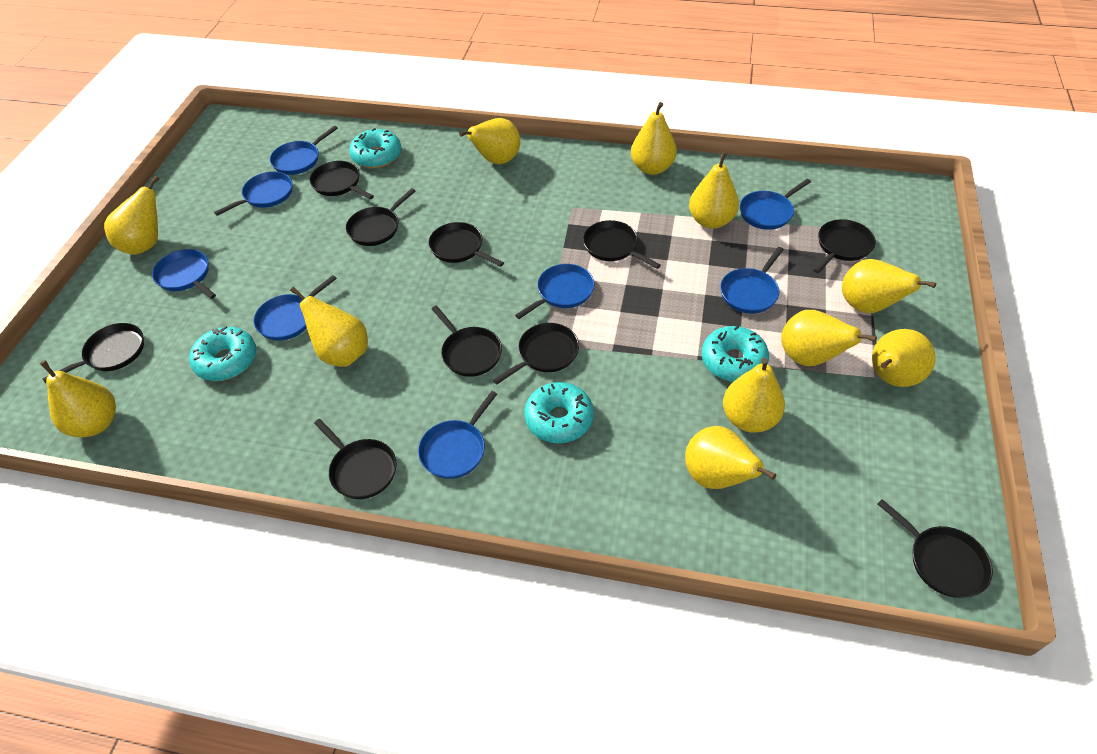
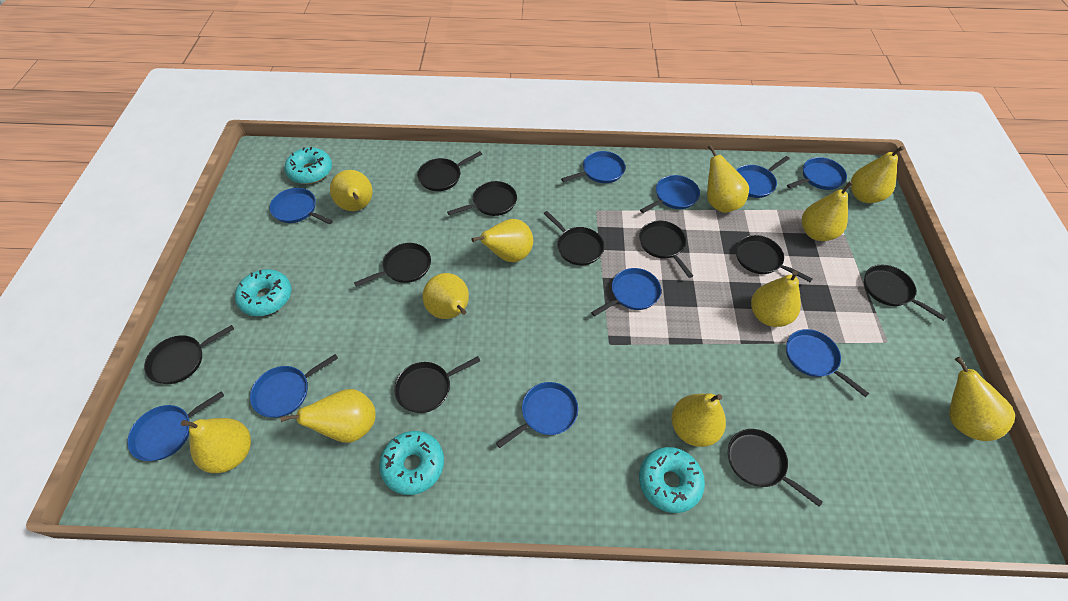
blue pan: [152,249,216,299] [214,172,293,216] [254,275,337,341] [270,126,338,175] [418,391,497,479] [515,264,594,319] [720,247,784,314] [740,179,811,230] = 8 -> [127,391,224,461] [250,354,338,418] [269,188,333,224] [496,382,578,448] [561,151,625,183] [591,268,661,316] [640,175,700,213] [736,156,790,198] [786,329,869,397] [787,157,847,190] = 10

